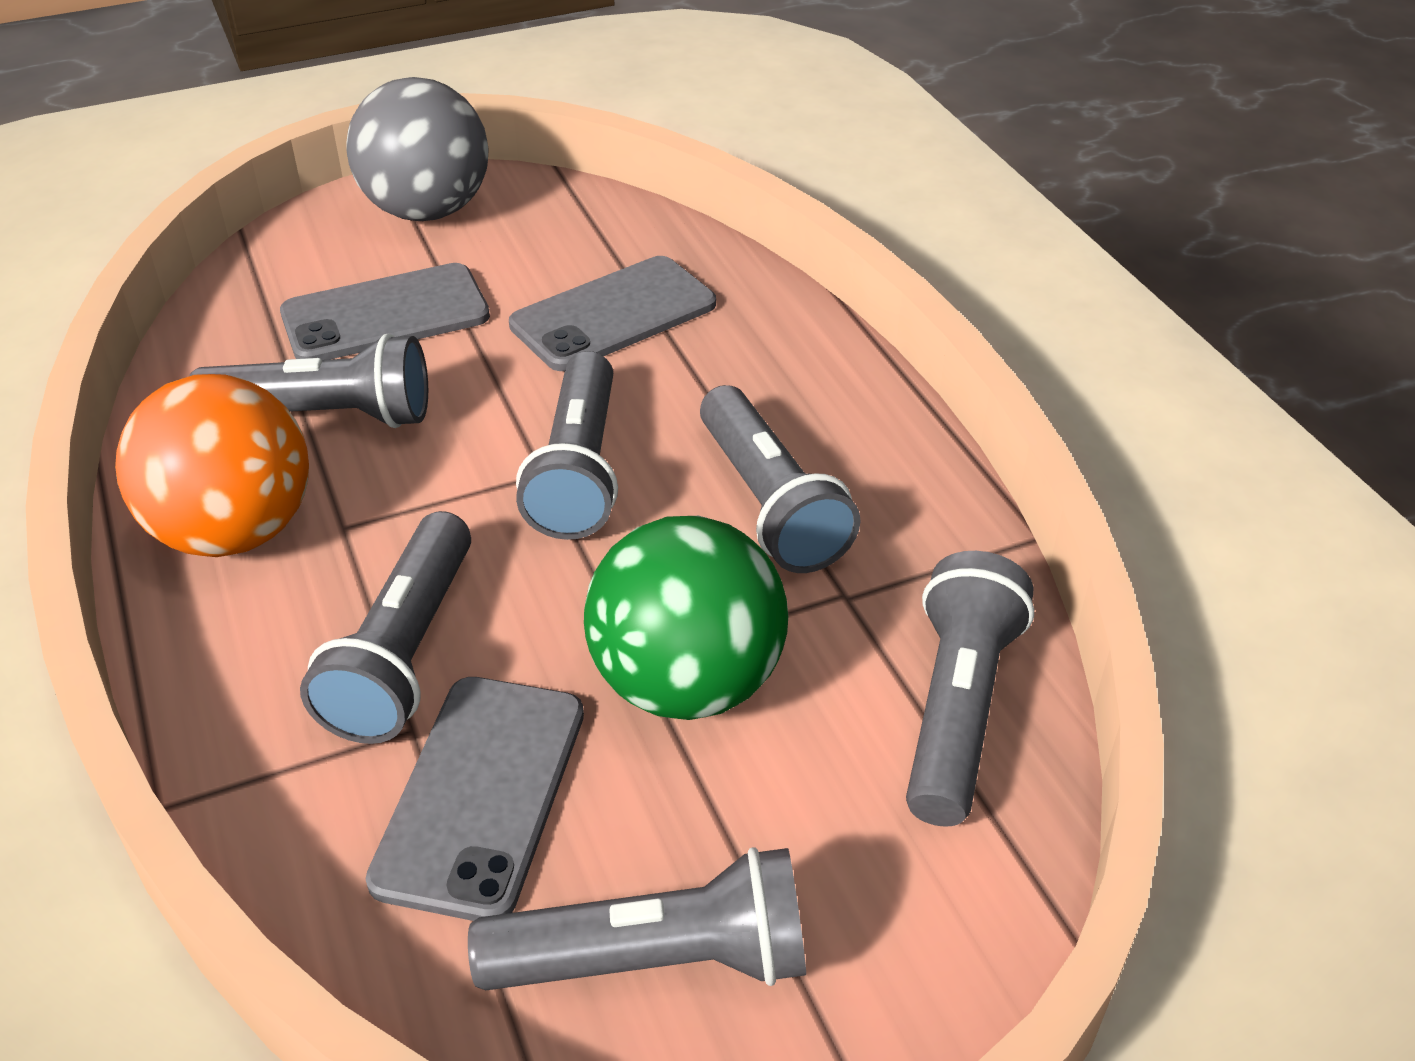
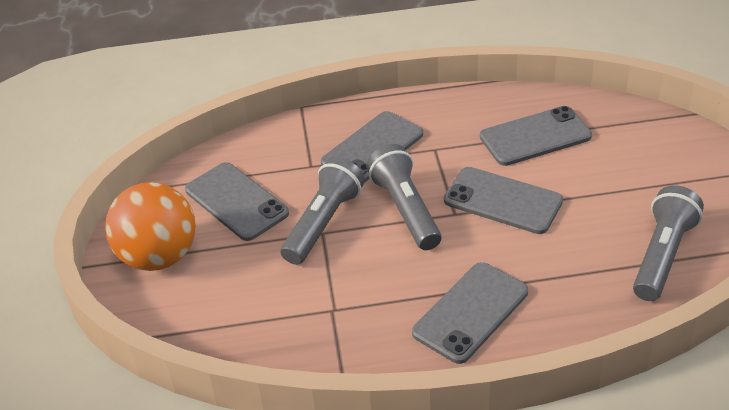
green ball: [584,516,788,720] = 1 -> none = 0
grey ball: [346,77,489,221] = 1 -> none = 0
grey flashlight: [189,333,428,428] [300,511,471,744] [468,847,806,990] [516,351,618,540] [700,385,861,573] [906,551,1034,827] = 6 -> [281,157,365,265] [366,144,442,250] [633,186,704,301] = 3
grey phone: [280,263,490,360] [366,677,584,921] [509,256,716,371] = 3 -> [185,162,289,241] [321,111,423,183] [412,262,528,364] [444,167,563,234] [480,106,592,166] = 5

